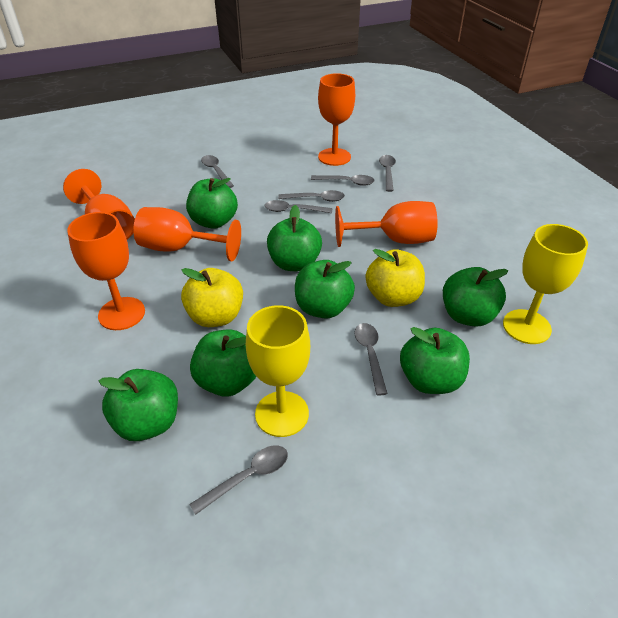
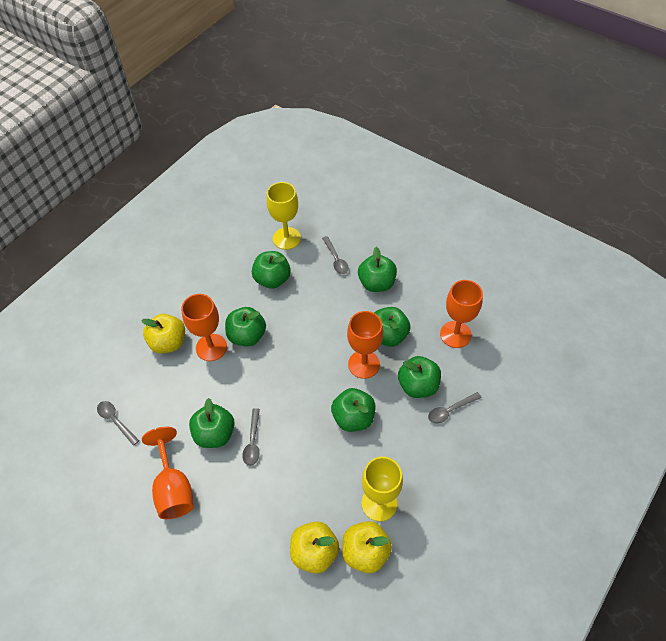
grey spoon: [189,445,288,515] [201,155,234,188] [265,200,332,213] [278,190,345,202] [311,175,375,186] [354,323,388,396] [379,155,396,192] = 7 -> [97,401,139,446] [243,408,260,466] [322,236,349,274] [428,392,482,424] = 4
orange goblet: [63,169,135,240] [67,212,145,330] [133,207,241,261] [318,73,355,166] [335,201,438,247] = 5 -> [142,427,194,519] [181,294,227,361] [347,311,383,379] [440,280,483,348] = 4
yellow apple: [181,268,243,327] [366,249,425,307] = 2 -> [141,314,185,354] [290,521,339,574] [342,521,392,573] = 3

